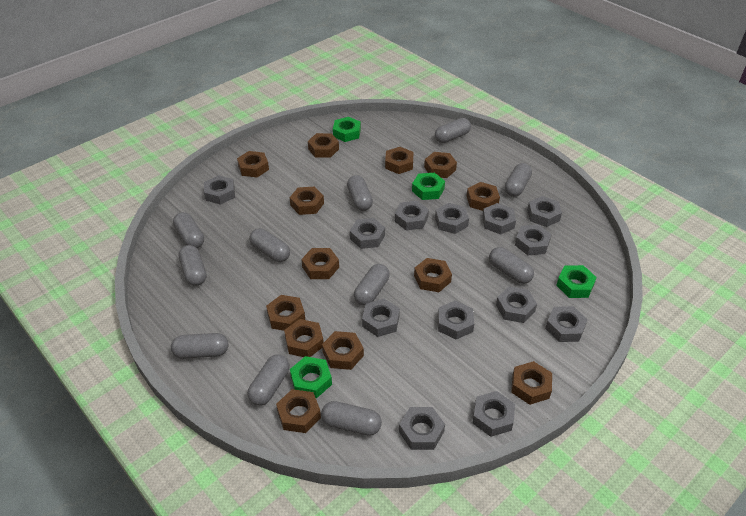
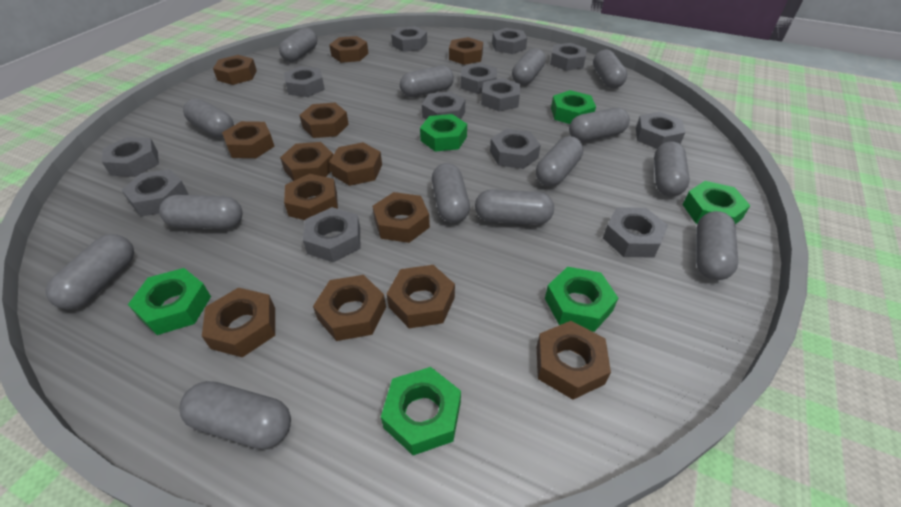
green nut: [290,356,332,398] [333,117,361,142] [412,173,445,200] [556,265,597,298] = 4 -> [128,268,211,335] [381,367,461,455] [420,114,467,152] [545,267,618,332] [551,90,596,124] [683,181,750,224] = 6
grey capsule: [171,333,228,359] [173,212,204,248] [179,245,207,286] [248,354,290,406] [249,228,290,262] [321,401,382,436] [347,175,373,211] [354,264,390,306] [435,118,471,143] [489,247,534,284] [505,163,532,197] = 11 -> [46,234,134,310] [159,195,243,229] [179,381,291,449] [183,98,234,138] [279,28,317,62] [400,65,454,97] [432,163,470,223] [475,189,554,225] [512,48,546,85] [536,136,583,186] [569,108,630,142] [593,50,627,88] [654,141,690,196] [696,211,738,280] = 14

